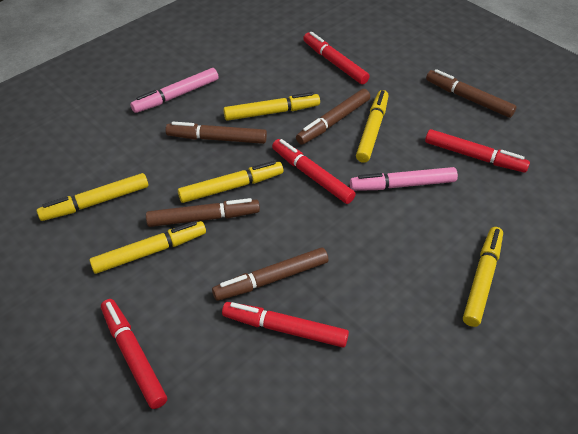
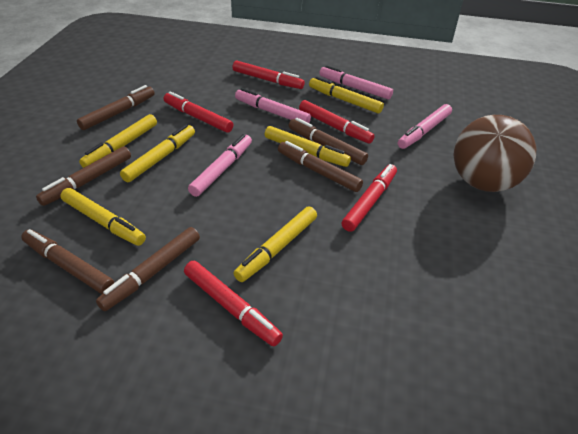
brown ball: none = 0 -> [453,115,536,192] = 1
brown marker: [146,198,260,227] [165,122,267,144] [212,247,328,301] [296,89,370,145] [426,69,516,118] = 5 -> [21,229,114,294] [36,147,131,206] [77,85,155,130] [96,227,200,311] [278,141,363,192] [288,118,368,165] = 6
pink marker: [130,68,219,113] [350,167,458,191] = 2 -> [188,134,252,197] [235,88,311,123] [319,65,393,100] [398,104,452,149] = 4

